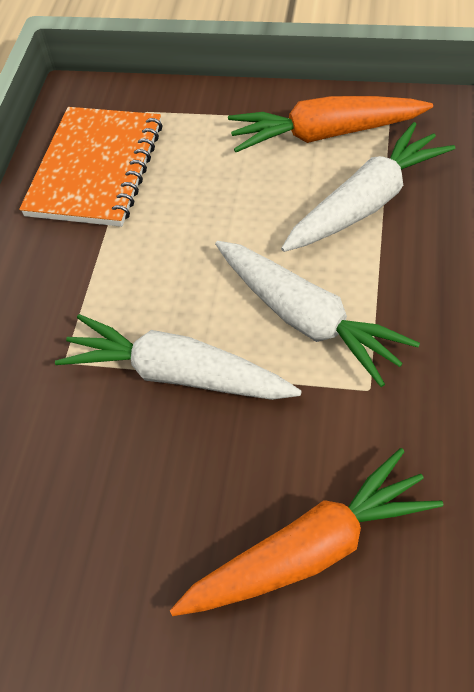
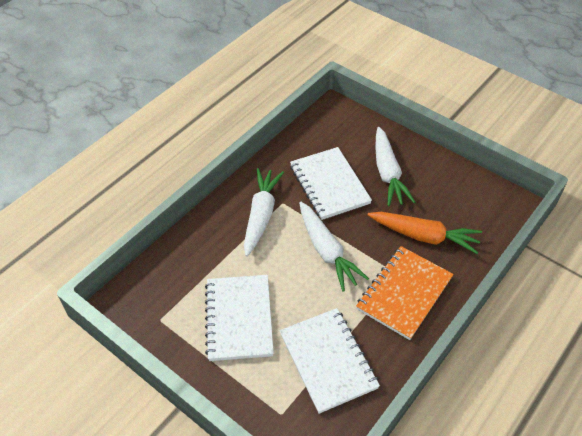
orange carrot: [170,448,443,616] [228,96,433,152] = 2 -> [368,212,482,254] = 1
white notebook: none = 0 -> [205,275,274,361] [280,308,380,414] [290,147,372,220] = 3

